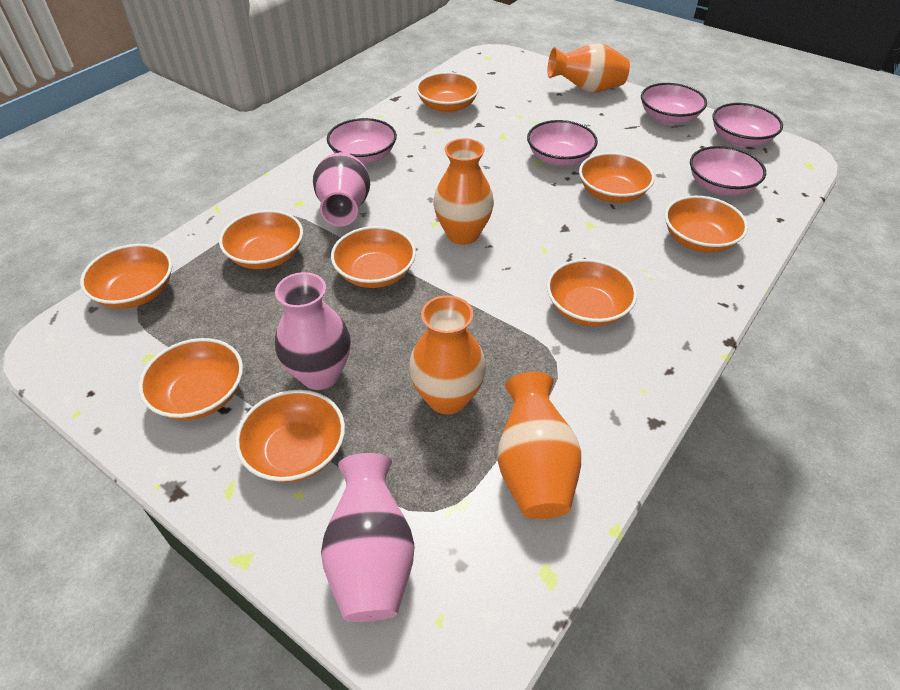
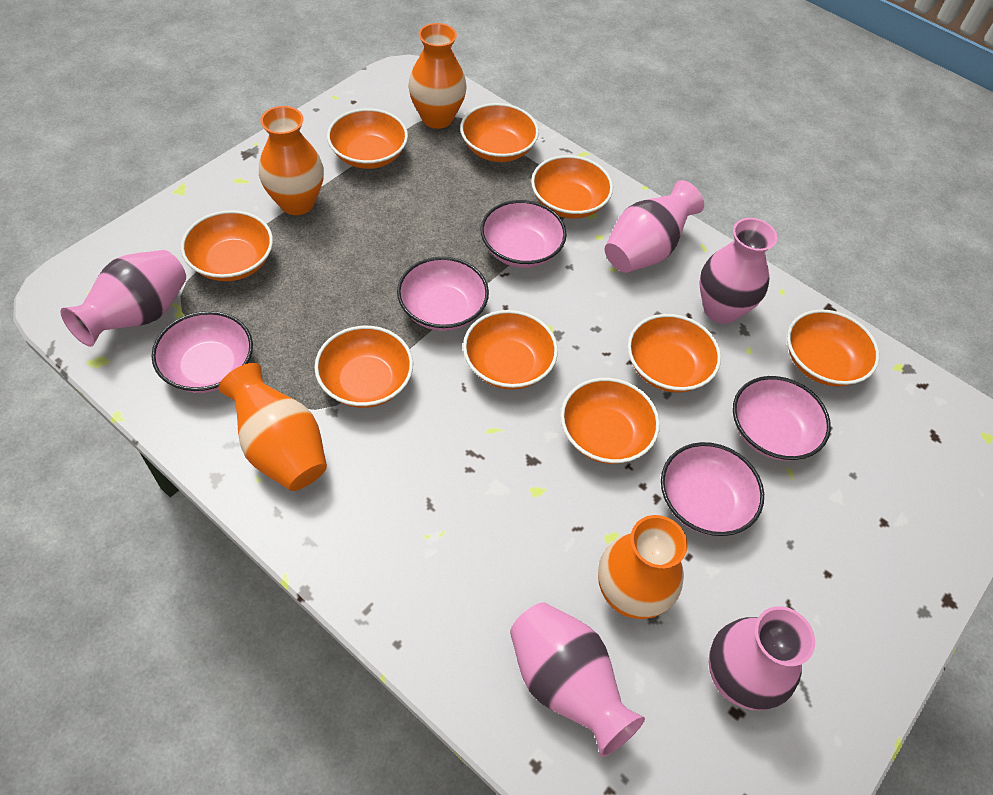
pink vase: [275,272,351,390] [313,152,370,227] [321,453,415,622] = 3 -> [60,250,186,347] [510,602,645,757] [604,180,704,273] [699,218,777,324] [709,606,815,710] = 5

